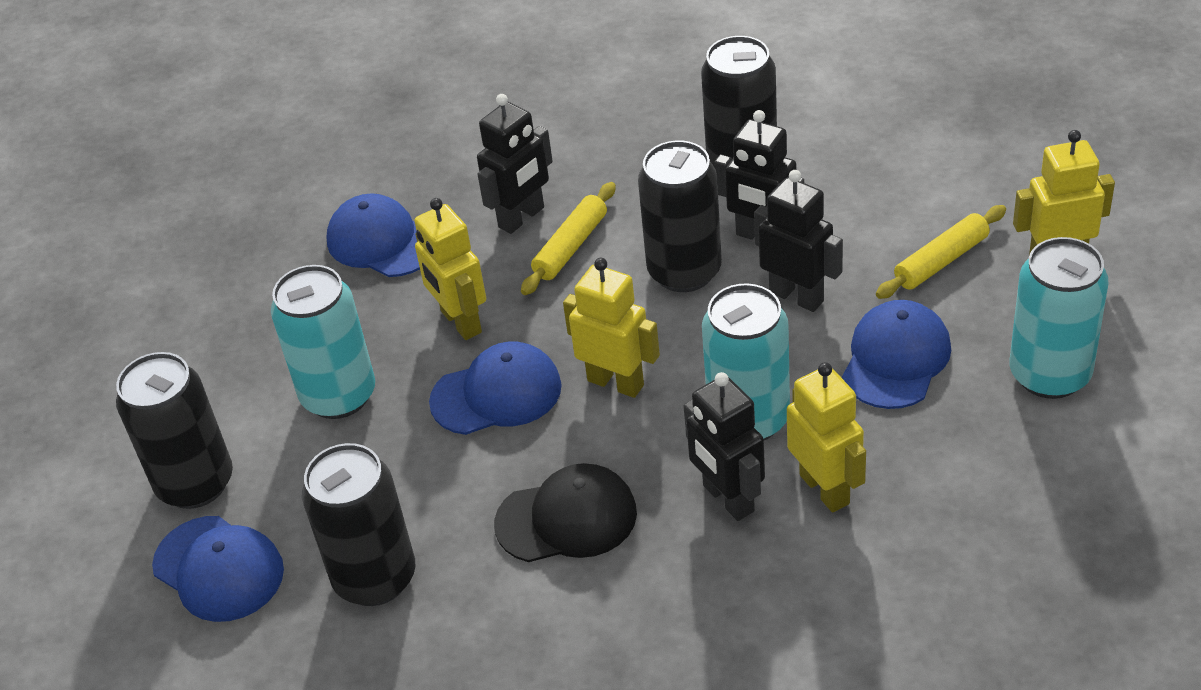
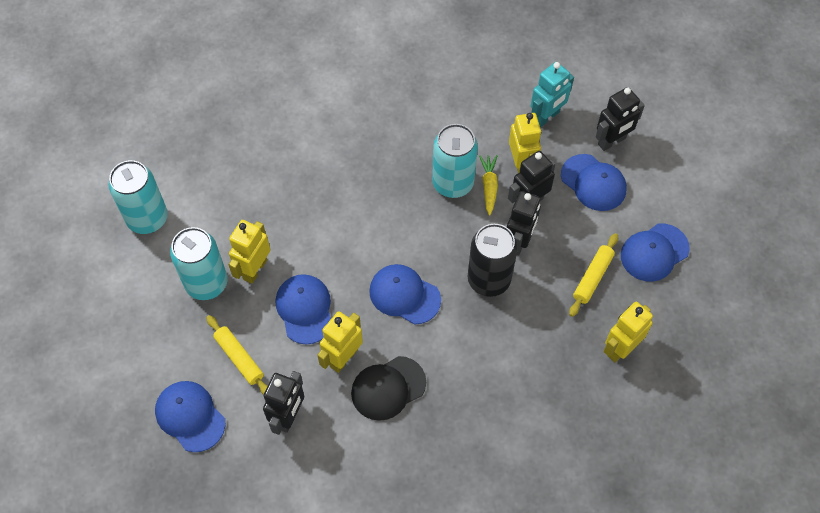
black can: [116,352,233,509] [302,443,416,606] [638,140,722,292] [701,36,777,168] = 4 -> [468,224,518,297] = 1
blue cap: [152,516,284,622] [326,193,420,277] [429,341,562,435] [842,300,951,409] = 4 -> [155,381,225,452] [276,274,331,344] [369,264,441,325] [561,154,627,211] [621,223,690,282] = 5
turquoise robot: none = 0 -> [531,62,574,128] = 1
yellow carrot: none = 0 -> [479,155,498,216] = 1

